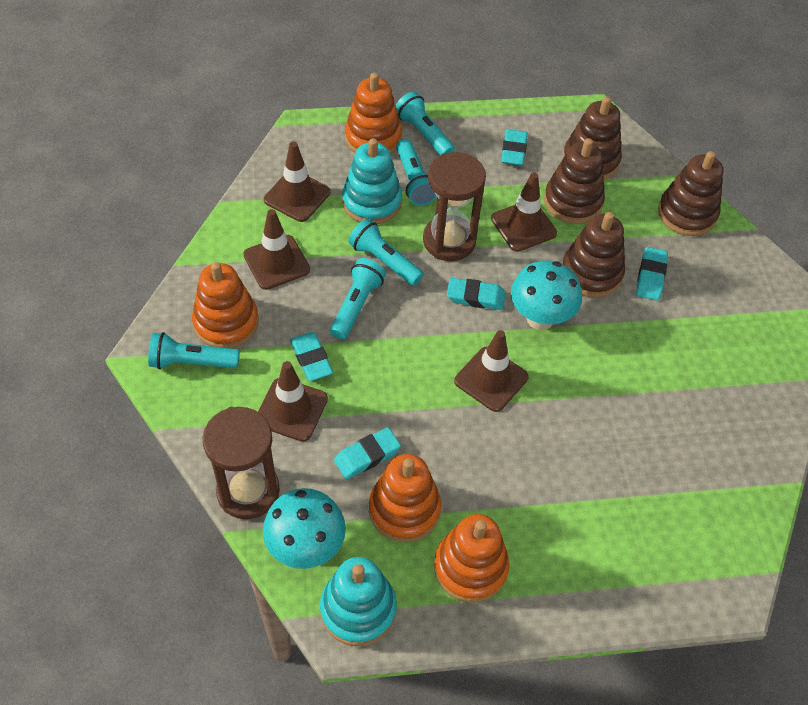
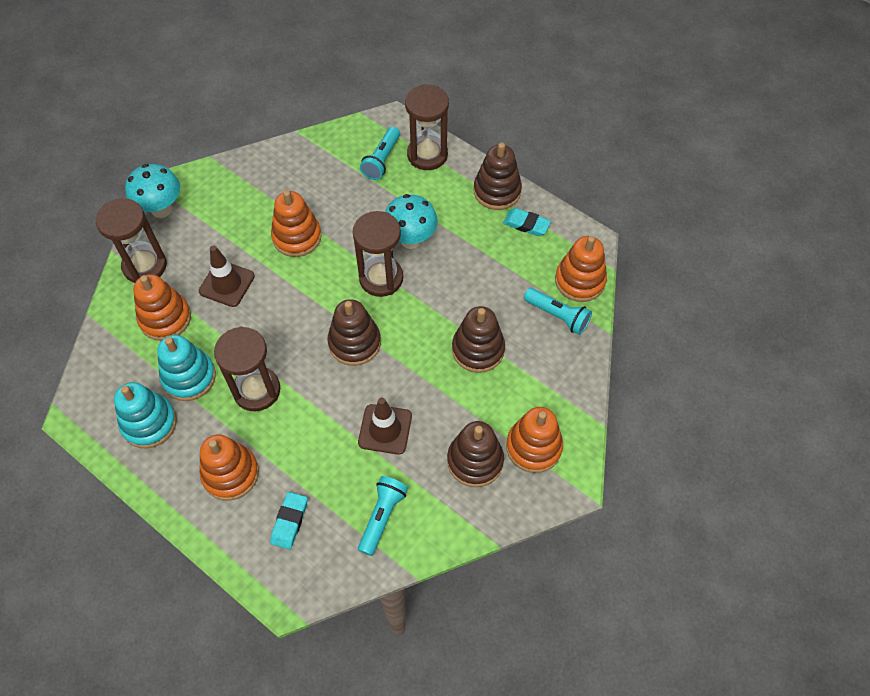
brown hourglass: [202,407,280,519] [423,152,486,261] = 2 -> [96,198,167,283] [214,326,280,411] [353,211,403,297] [405,84,449,170] = 4
brown traffic cone: [243,209,310,290] [258,361,328,442] [264,141,330,222] [454,330,529,412] [491,173,557,252] = 5 -> [199,245,255,307] [358,398,412,455] = 2
orange stacking toy: [192,262,259,349] [345,73,402,154] [369,454,441,542] [434,514,509,603] = 4 -> [133,274,191,341] [200,434,259,501] [271,190,322,257] [506,407,563,473] [555,236,607,302] = 5
turquoise eraser: [290,332,333,381] [334,427,401,479] [447,278,505,310] [501,129,528,166] [636,247,668,301] = 5 -> [270,492,308,549] [503,208,551,236] = 2
turquoise flashlight: [148,332,240,369] [330,258,386,339] [348,218,424,286] [396,92,455,156] [396,139,437,206] = 5 -> [358,476,408,556] [360,127,400,180] [524,288,592,335] = 3

